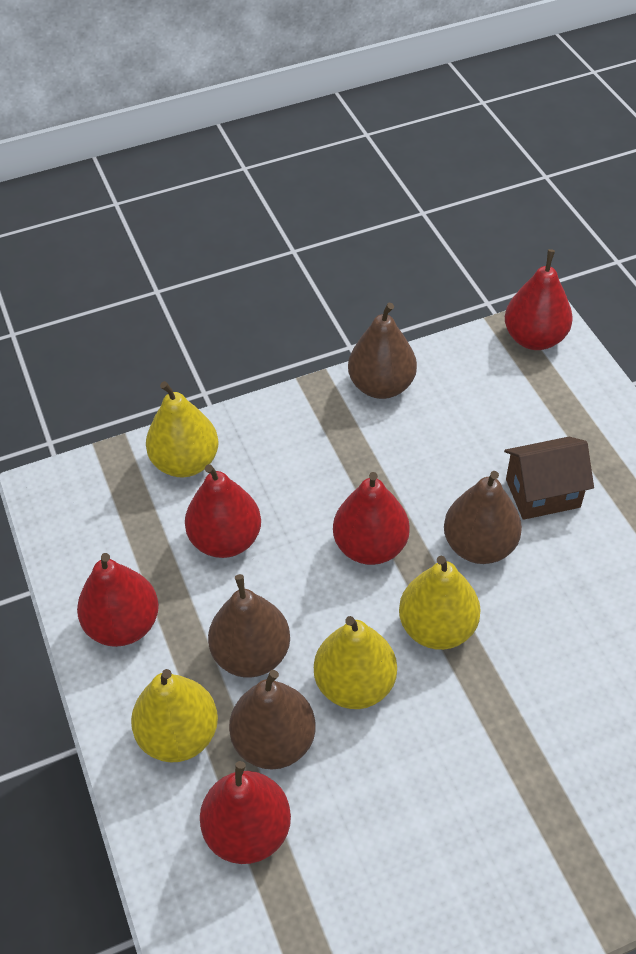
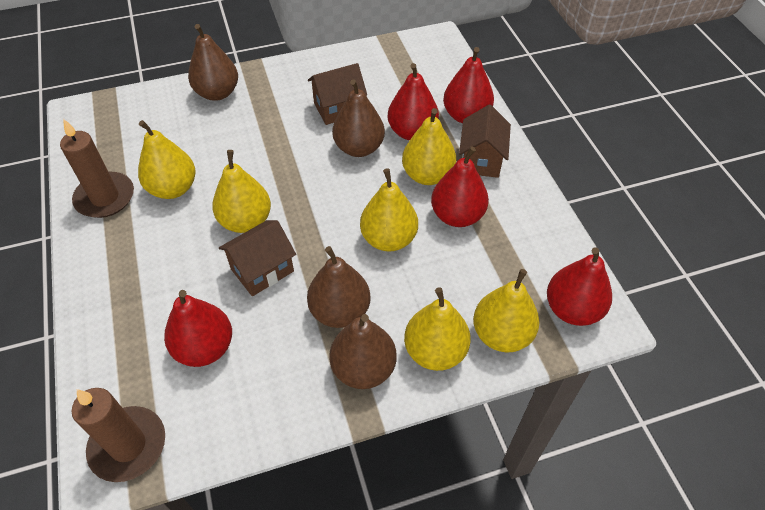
brown candle: none = 0 -> [60,119,134,218] [71,388,165,482] = 2
brown house: [504,437,594,520] = 1 -> [219,220,296,296] [308,63,367,125] [459,105,511,178] = 3
yellow pear: [131,669,218,762] [146,381,219,477] [314,616,397,709] [399,556,481,650] = 4 -> [138,120,196,199] [212,150,271,233] [360,168,418,252] [402,108,456,185] [404,287,471,371] [473,269,539,352] = 6

